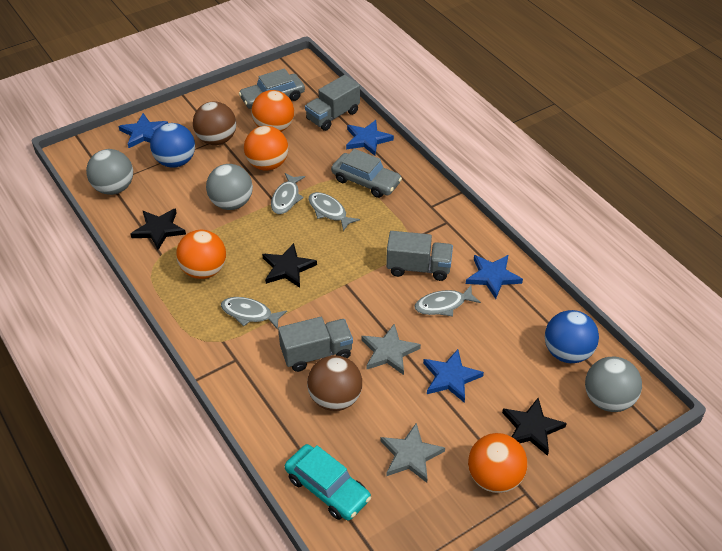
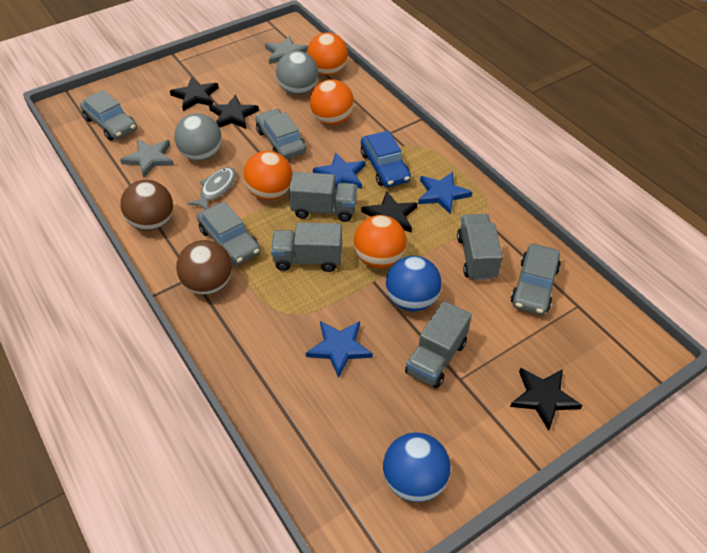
black star: [130,208,186,250] [262,243,317,288] [502,398,567,456] = 3 -> [170,78,219,111] [209,95,259,129] [361,191,417,233] [510,368,582,431] = 4
blue car: none = 0 -> [361,131,411,187] = 1
blue star: [119,113,168,148] [346,120,394,156] [423,349,484,403] [466,255,523,299] = 4 -> [306,321,373,378] [313,153,365,189] [418,172,472,215] = 3
grey ball: [86,149,133,195] [206,164,253,210] [585,356,642,412] = 3 -> [174,113,222,161] [276,51,318,95] = 2
grey car: [239,68,305,109] [331,149,402,198] = 2 -> [80,90,137,141] [197,202,260,265] [255,109,306,160] [511,244,561,315] = 4
grey fish: [221,297,287,330] [271,173,305,214] [309,192,360,231] [414,286,481,317] = 4 -> [188,167,236,210] = 1
grey truck: [278,317,353,372] [305,75,360,131] [386,231,453,281] = 3 -> [271,223,342,272] [289,172,357,222] [405,301,472,388] [457,214,503,280] = 4
turquoise car: [285,444,371,521] = 1 -> none = 0

